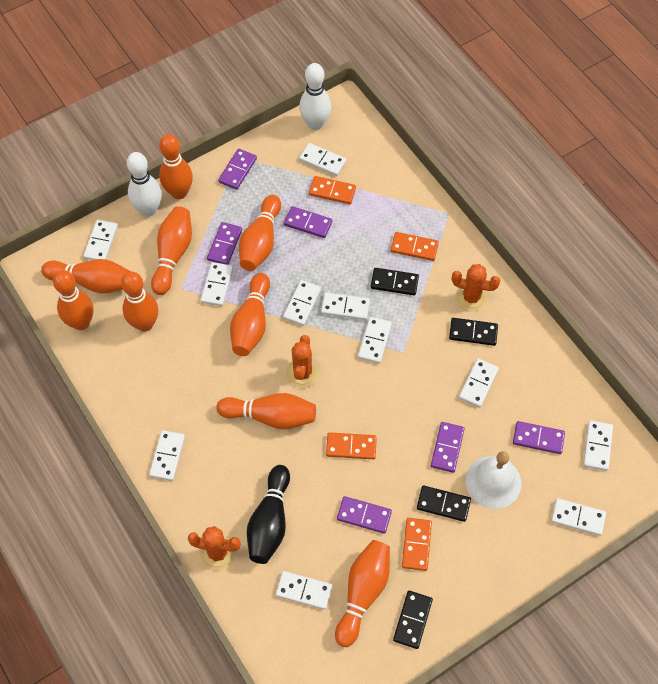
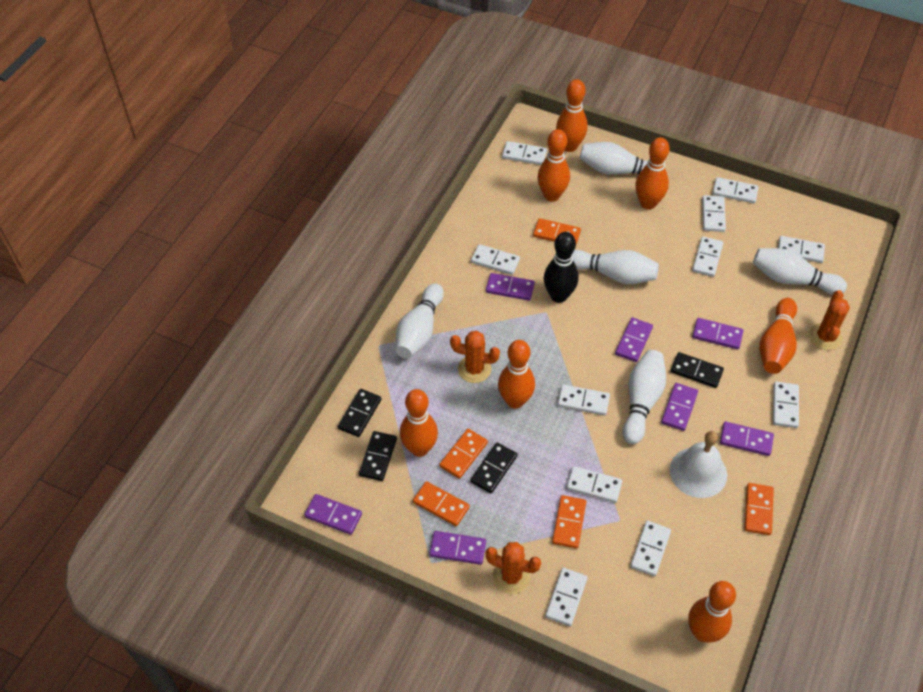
orange bowling pin: [41,259,131,293] [53,270,94,330] [121,271,158,332] [151,206,192,295] [159,134,193,199] [216,393,316,430] [230,273,270,356] [239,195,281,271] [335,540,390,647] = 9 -> [400,389,438,457] [498,340,535,409] [538,129,570,202] [556,79,588,152] [635,137,670,210] [688,581,736,643] [759,298,797,374] = 7
orange domino: [309,176,356,204] [326,432,377,459] [391,232,439,261] [402,518,432,571] = 4 -> [413,481,470,526] [439,429,488,479] [533,218,581,244] [552,495,586,549] [745,483,774,535] = 5
purple domino: [207,222,242,265] [218,149,257,190] [284,206,332,238] [337,496,392,534] [431,422,465,473] [513,421,565,454] = 6 -> [304,494,362,535] [429,531,486,565] [486,273,535,301] [615,317,653,362] [661,383,698,431] [692,318,743,349] [720,422,774,456] = 7
white bowling pin: [127,152,162,216] [299,63,331,130] = 2 -> [395,284,444,359] [572,250,659,284] [580,142,667,175] [623,350,666,444] [753,248,847,295] = 5

